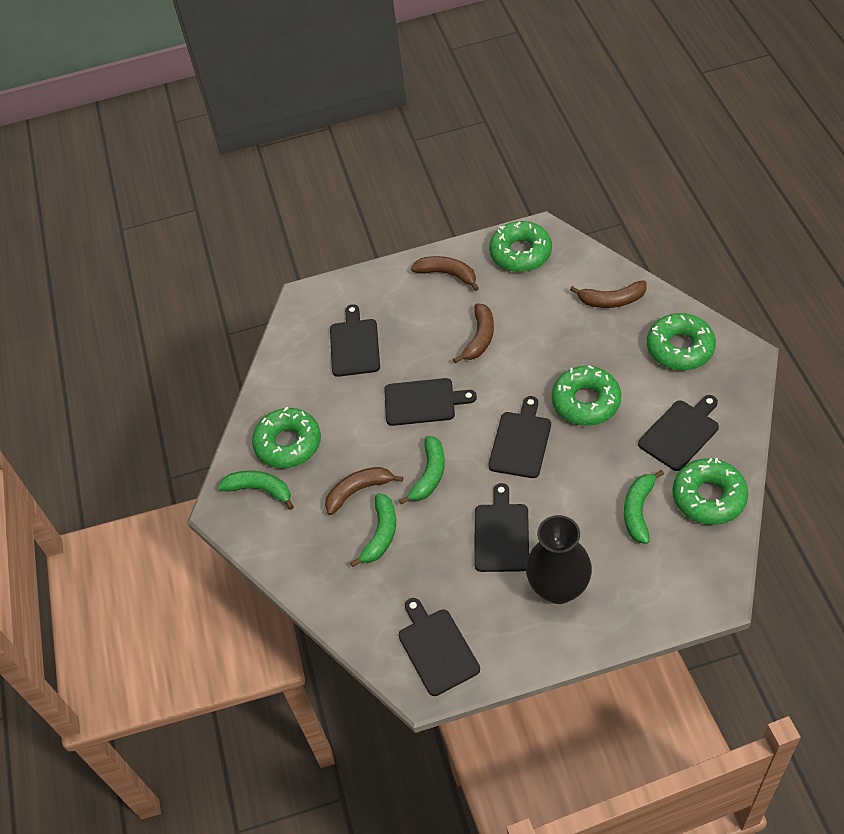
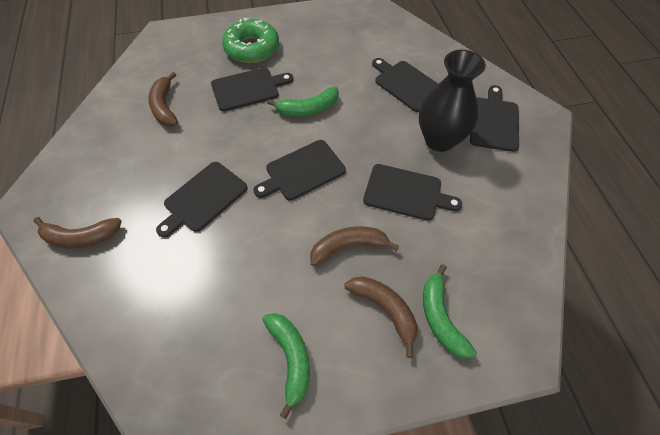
green banana: [218,471,294,510] [350,493,396,567] [399,436,445,505] [624,470,664,544] = 4 -> [262,313,310,419] [267,87,339,116] [423,264,477,359] = 3
green donut: [252,407,321,469] [489,221,552,272] [552,365,621,426] [647,313,716,370] [673,458,748,525] = 5 -> [222,18,279,63] = 1

